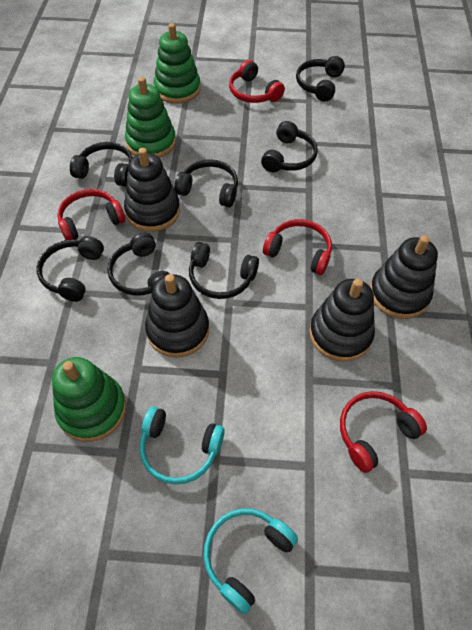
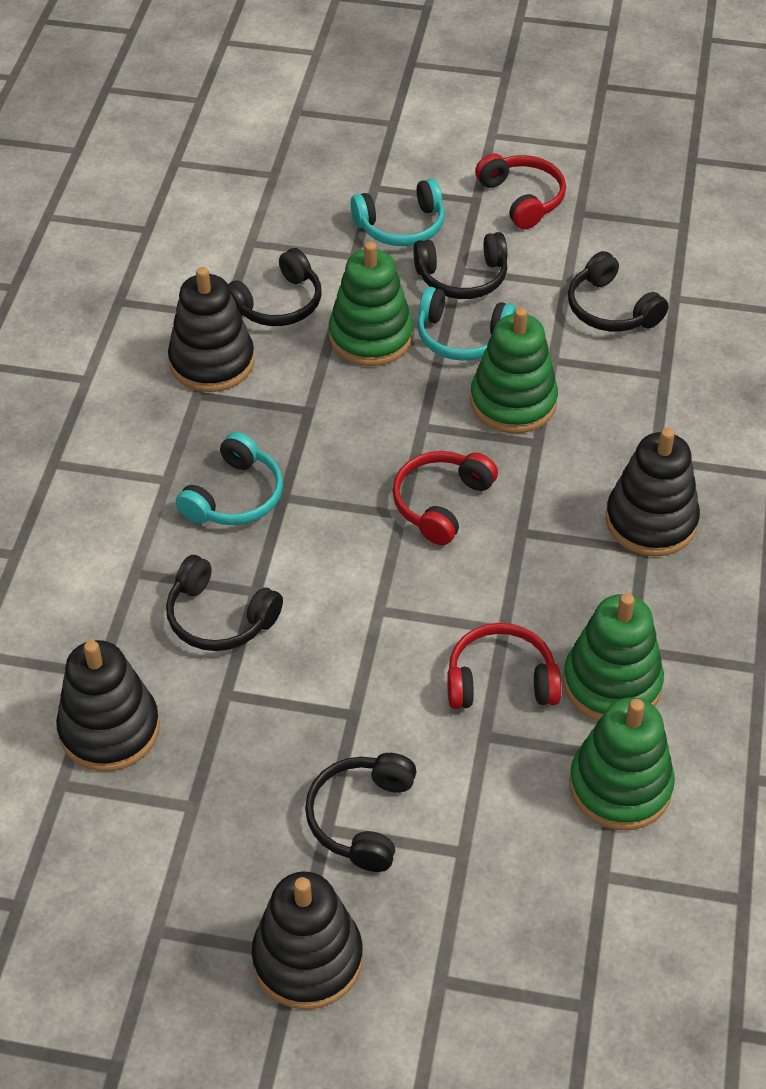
black headphones: [37,236,104,302] [70,142,133,187] [107,233,170,296] [174,159,238,207] [189,242,259,299] [261,121,318,172] [296,56,345,102] = 7 -> [166,555,283,651] [228,248,322,326] [305,753,417,872] [413,232,507,299] [568,251,669,332] = 5
green stacking toy: [52,357,126,442] [125,77,176,158] [154,23,200,104] = 3 -> [329,242,413,366] [470,307,558,433] [563,593,664,721] [569,697,675,830] = 4
red headphones: [57,189,125,240] [229,60,285,103] [263,219,332,275] [340,391,427,473] = 4 -> [392,451,498,545] [447,623,561,709] [475,153,566,229] = 3
turquoise headphones: [140,407,225,485] [204,508,298,614] = 2 -> [176,432,283,525] [351,178,445,246] [417,287,516,361] = 3

